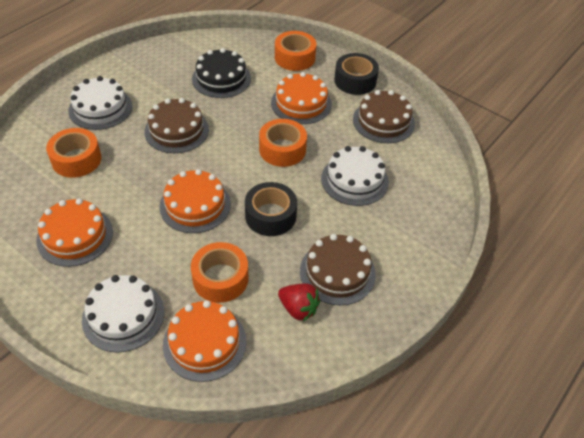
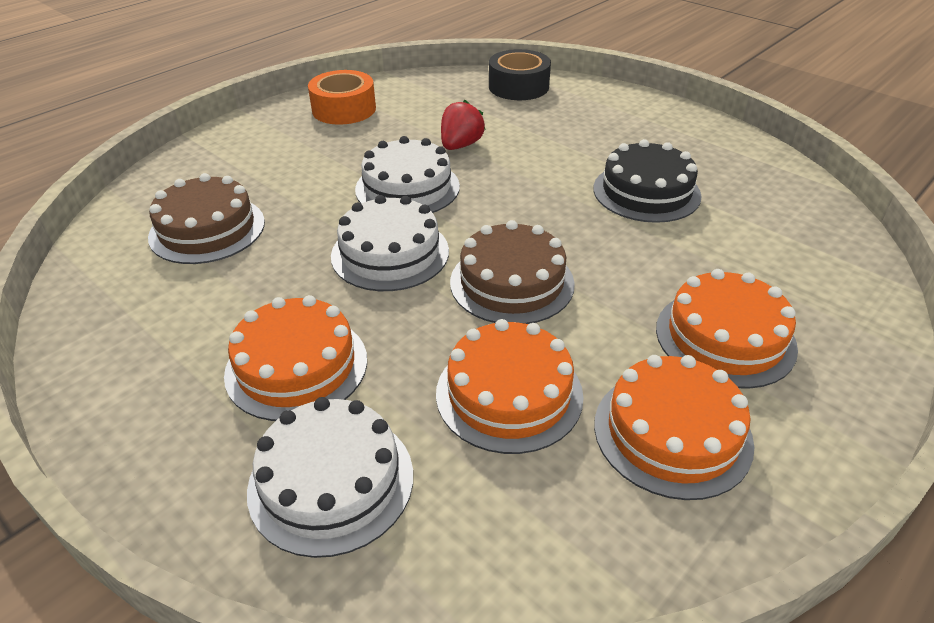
black tape: [245,182,297,236] [334,53,379,95] = 2 -> [489,49,551,100] = 1
brown cake: [144,98,209,153] [300,234,376,305] [353,90,415,143] = 3 -> [148,173,265,264] [450,220,575,324] = 2
orange tape: [46,128,101,178] [191,242,249,303] [259,119,307,167] [275,31,316,71] = 4 -> [308,70,376,125] = 1

